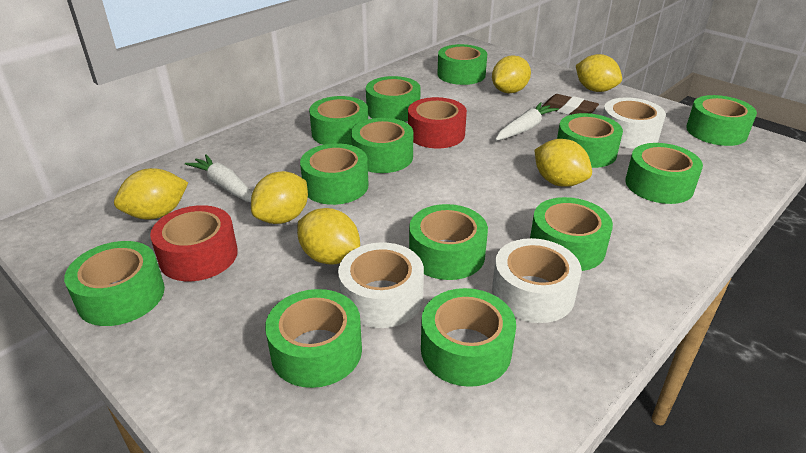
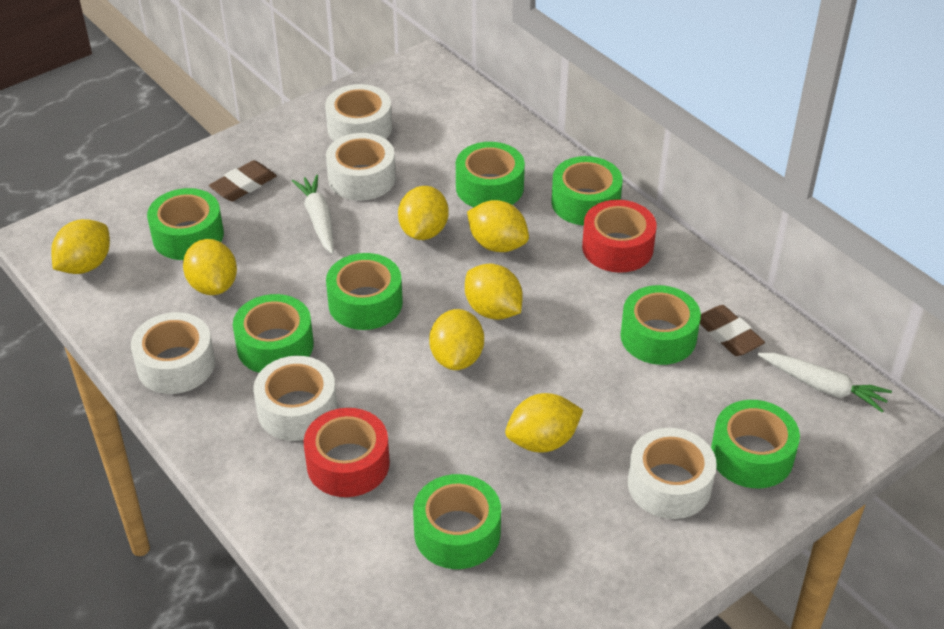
brown eraser: [542,94,599,115] = 1 -> [209,160,277,201] [700,305,765,356] = 2
green tape: [64,241,165,326] [265,289,362,388] [300,143,369,205] [309,96,368,145] [351,118,413,173] [366,76,421,122] [409,204,488,280] [421,288,516,387] [437,44,487,85] [530,197,613,271] [557,113,623,168] [625,143,703,204] [686,95,757,146] = 13 -> [147,188,224,260] [233,294,314,373] [326,253,403,330] [413,474,501,569] [456,142,525,207] [551,156,623,225] [620,285,701,365] [711,400,800,488] = 8
white tape: [338,242,424,328] [492,238,582,323] [602,97,666,149] = 3 -> [131,312,215,394] [253,356,338,441] [325,84,392,141] [326,133,396,201] [628,428,717,519] = 5
yellow lemon: [114,168,188,219] [251,171,308,224] [297,208,360,265] [492,55,531,93] [534,139,592,187] [576,54,622,92] = 6 -> [51,219,110,274] [183,239,237,295] [398,186,448,240] [429,309,484,370] [465,264,523,320] [467,200,529,252] [505,393,583,453] = 7

